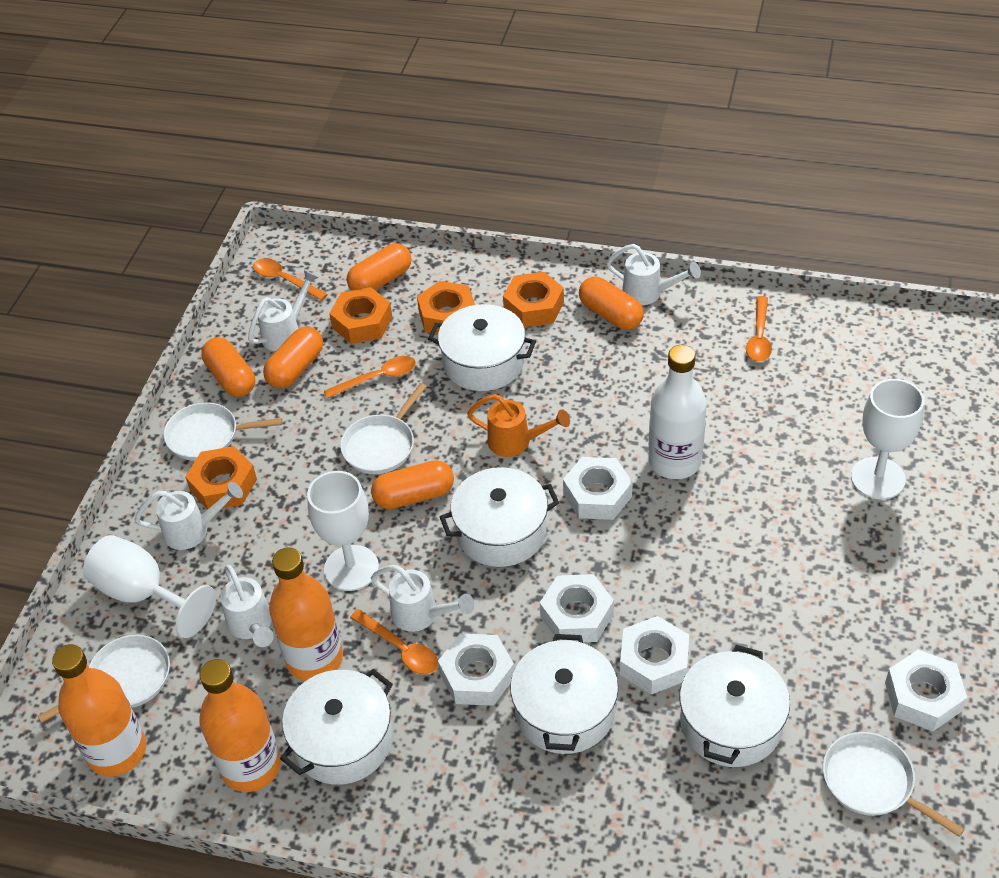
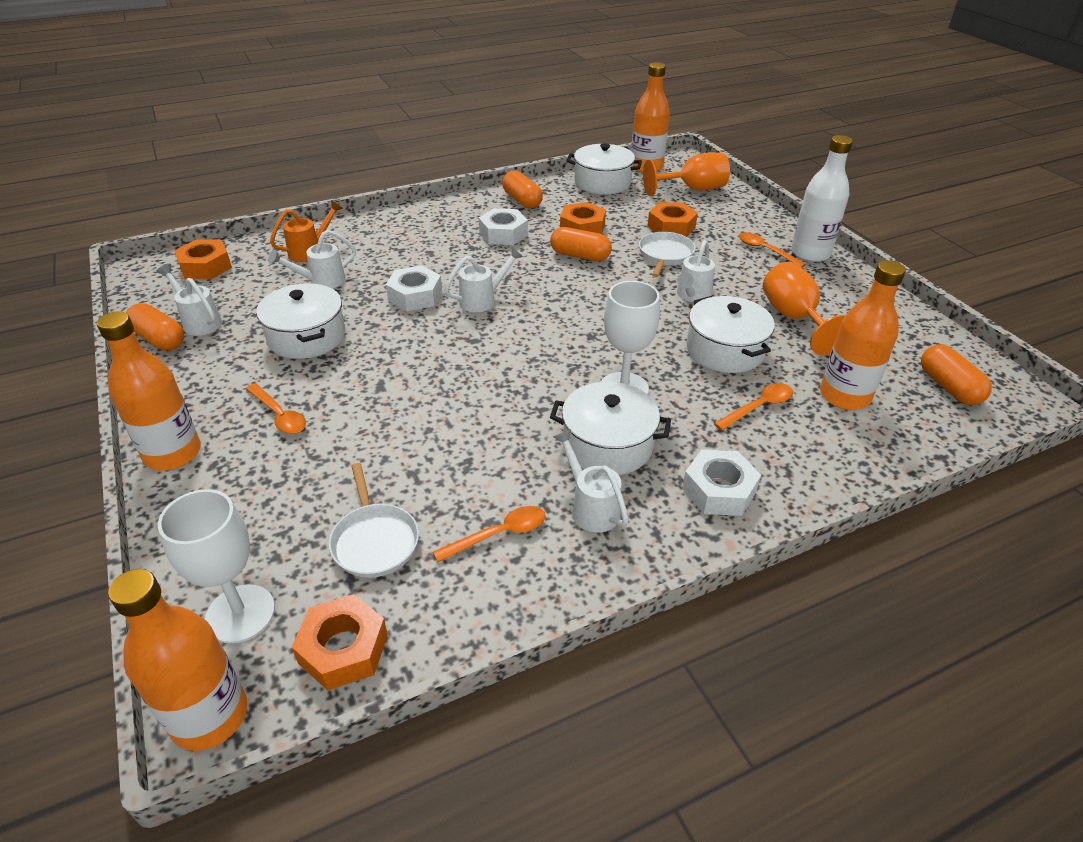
orange bottle: [52,644,146,777] [199,659,281,792] [269,548,343,681] = 3 -> [97,311,201,470] [108,569,247,751] [631,62,670,173] [820,260,906,410] = 4
orange capsule: [201,337,255,397] [263,327,323,388] [347,243,411,291] [371,460,454,509] [579,277,644,330] = 5 -> [126,303,184,351] [502,171,543,208] [550,227,612,261] [921,344,992,405] = 4
orange goblet: none = 0 -> [643,152,730,196] [763,262,846,355] = 2
white goblet: [83,535,216,638] [307,471,379,591] [851,379,924,499] = 3 -> [158,489,275,643] [601,281,660,394] = 2
white nut: [438,634,514,706] [540,574,614,642] [563,457,633,520] [620,616,689,695] [885,650,967,731] = 5 -> [386,265,442,311] [479,208,528,245] [682,449,761,516] = 3
white pan: [38,635,170,723] [164,402,282,461] [340,383,427,474] [823,732,965,837] = 4 -> [329,463,419,578] [639,232,696,277] = 2
white pot: [280,669,393,785] [428,304,536,391] [440,467,559,567] [510,634,618,754] [679,645,790,767] = 5 -> [256,283,345,359] [550,382,671,475] [566,143,642,195] [686,296,775,373] = 4

